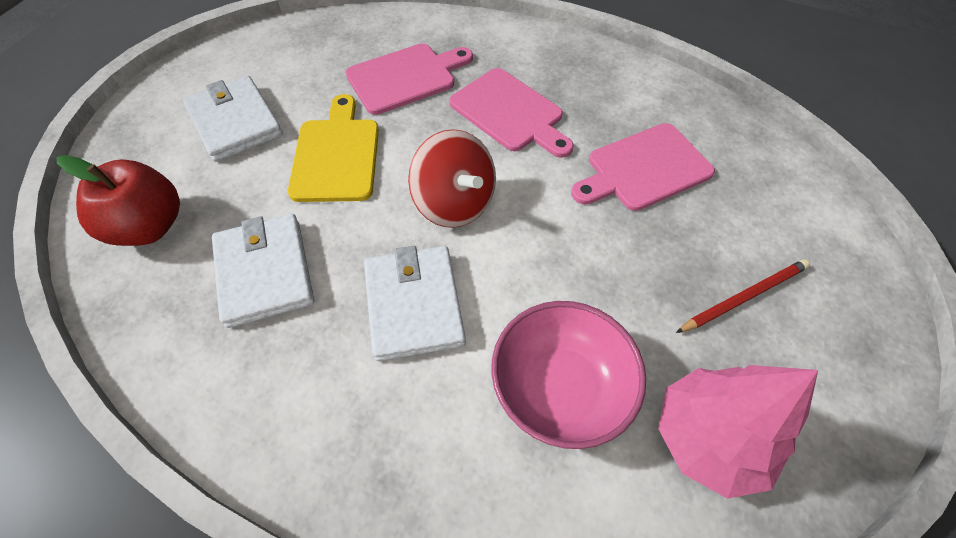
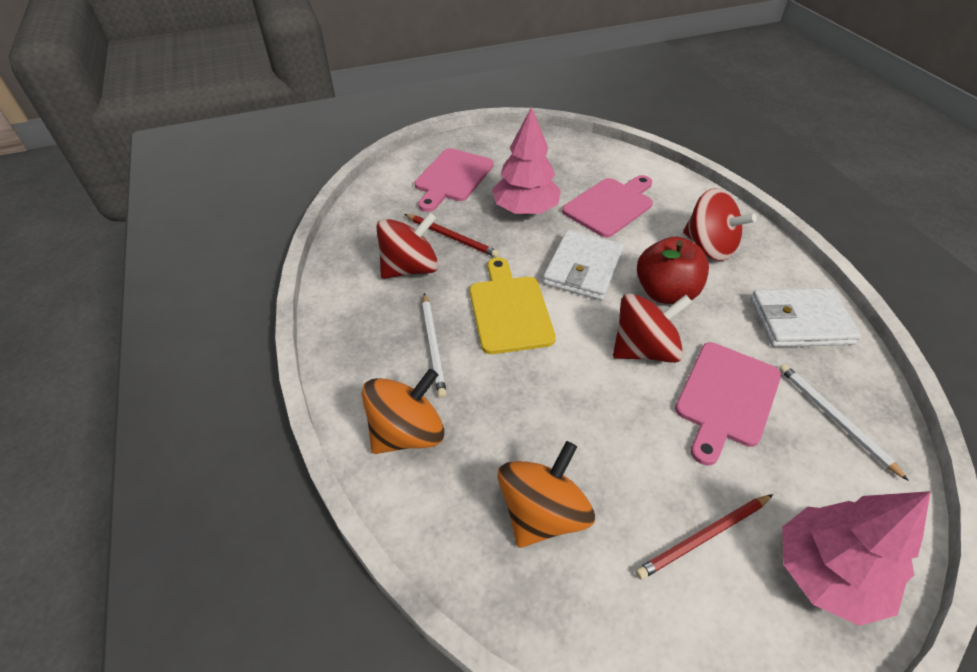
orange spinning top: none = 0 -> [361,369,444,454] [497,441,595,548] = 2
pink bowl: [491,301,646,449] = 1 -> none = 0
pink tree: [658,365,818,499] = 1 -> [492,107,561,215] [782,491,931,626] = 2
red pencil: [676,259,810,333] = 1 -> [405,214,499,257] [635,494,773,580] = 2
red spinning top: [408,129,496,228] = 1 -> [376,212,438,279] [613,293,692,363] [683,188,757,261] = 3
white pencil: none = 0 -> [422,293,447,398] [779,364,909,481] = 2
white wallet: [183,75,283,162] [212,214,314,328] [364,246,466,361] = 3 -> [543,230,624,300] [750,288,861,347] = 2

